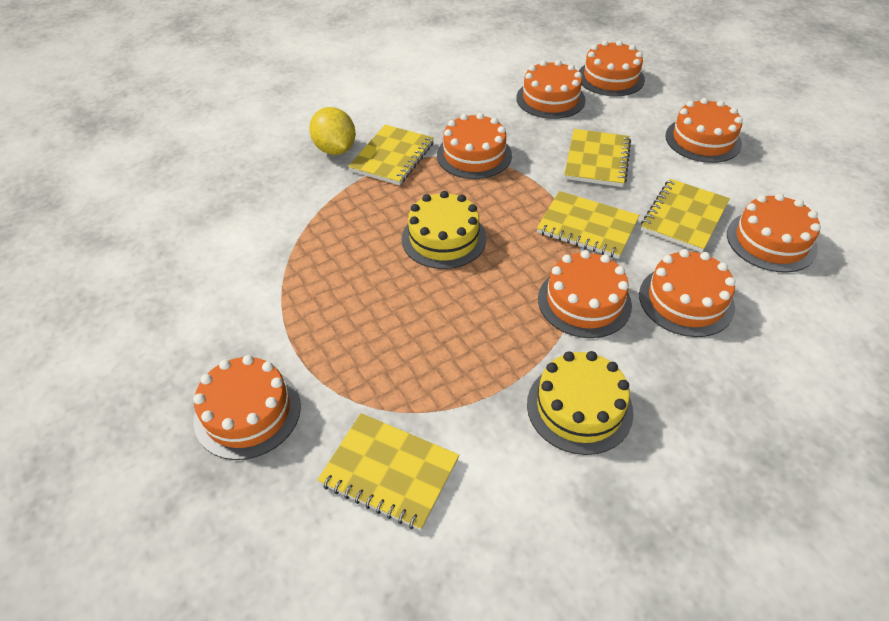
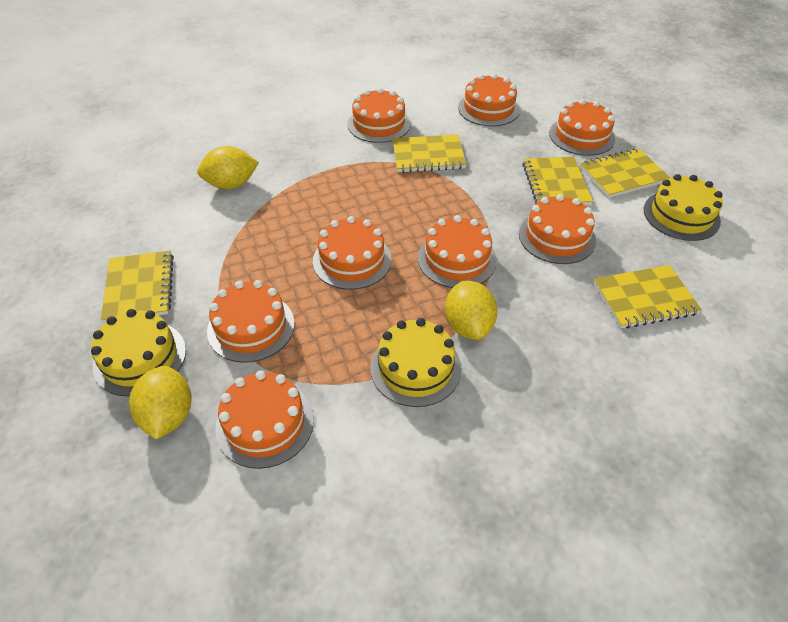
yellow cake: [402,191,486,269] [527,351,634,455] = 2 -> [91,309,186,396] [370,318,461,407] [644,174,723,241] = 3
yellow lemon: [309,107,355,155] = 1 -> [129,366,191,440] [197,146,259,189] [445,281,498,340] = 3

